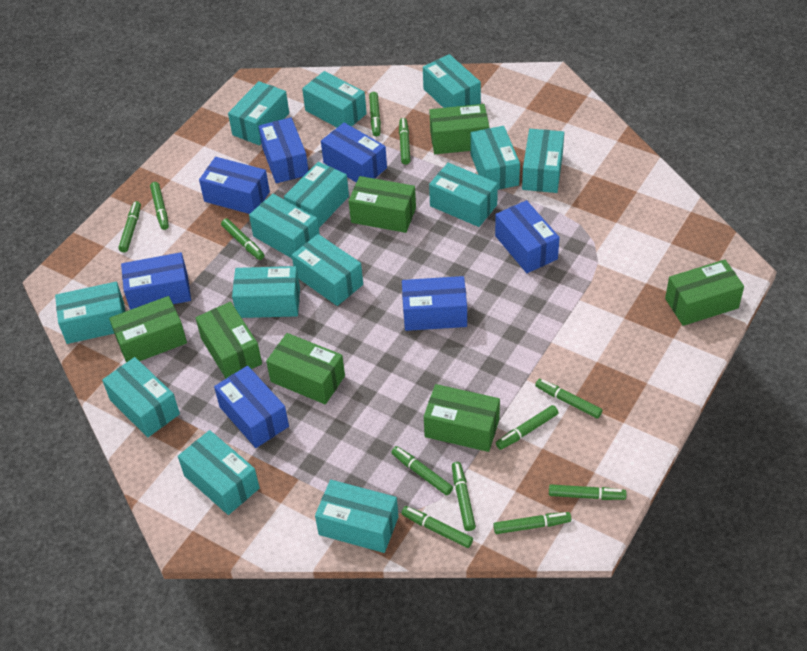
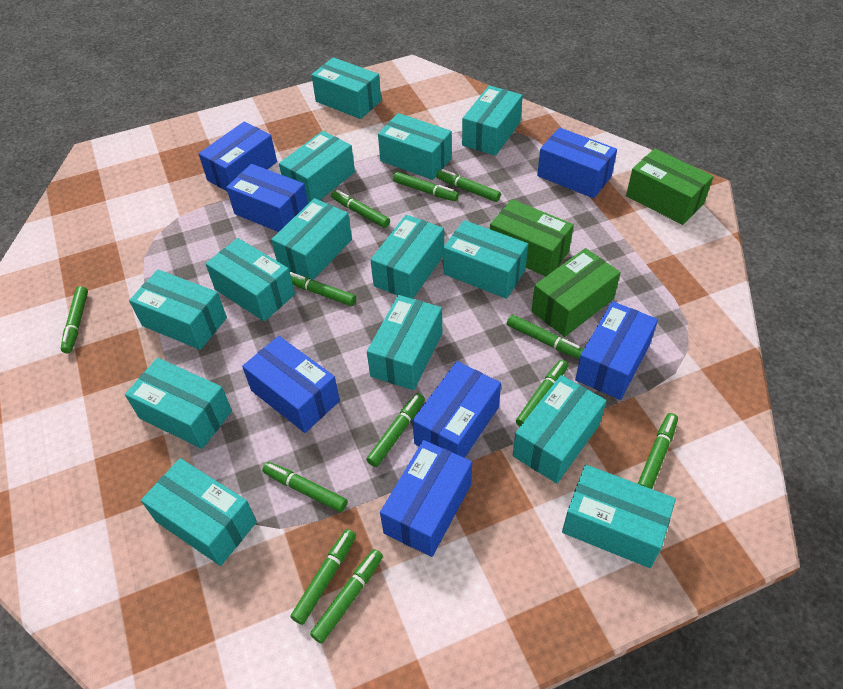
green box: [109,296,187,363] [196,302,262,378] [266,333,345,404] [349,176,416,233] [424,384,500,452] [429,104,489,154] [665,260,744,326] = 7 -> [490,199,574,276] [531,248,621,337] [626,149,713,225] = 3

